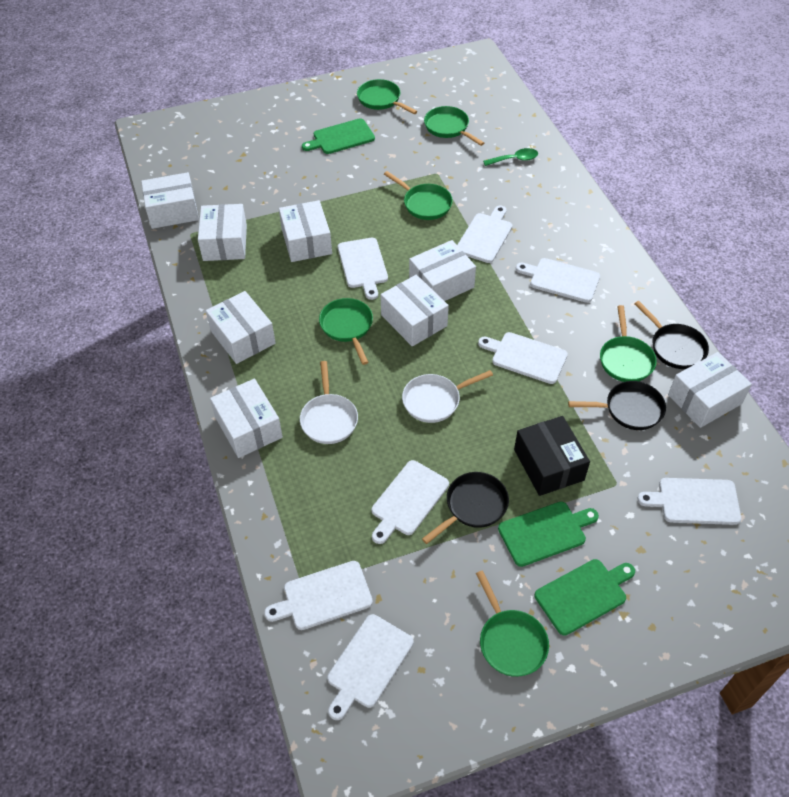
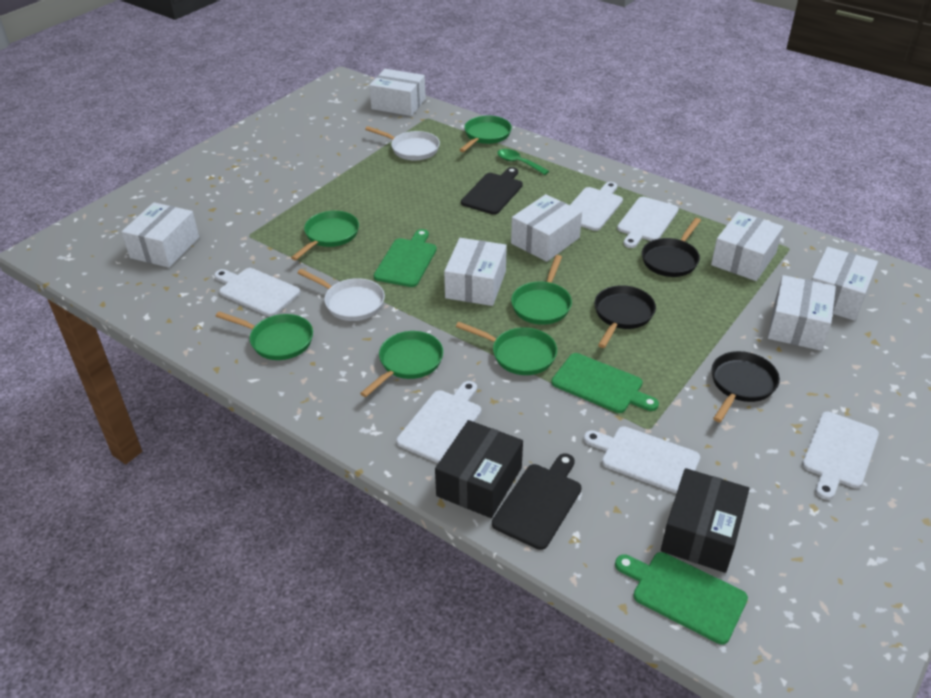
black box: [514,416,590,496] = 1 -> [435,420,523,518] [661,468,749,573] = 2
black cutting board: none = 0 -> [461,167,523,215] [492,453,582,550] = 2
white box: [141,172,199,229] [198,204,247,261] [206,291,276,364] [210,379,283,458] [279,200,332,262] [381,275,449,346] [409,240,476,301] [668,352,752,428] = 8 -> [121,202,199,268] [369,69,426,116] [444,238,507,306] [511,194,582,262] [711,212,783,281] [768,275,836,351] [812,247,878,321] = 7
white cutting board: [264,561,373,630] [327,614,414,720] [338,238,388,300] [371,460,449,544] [457,206,513,263] [478,332,568,384] [516,258,600,303] [637,478,741,525] = 8 -> [214,268,300,316] [396,381,481,463] [570,182,623,231] [584,426,700,494] [617,197,679,248] [802,412,879,500] = 6

